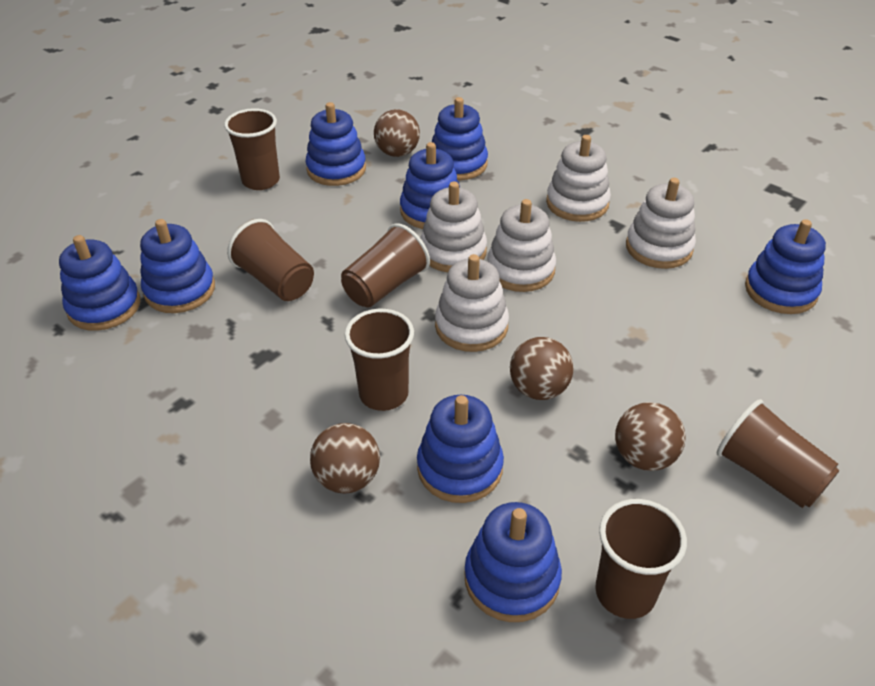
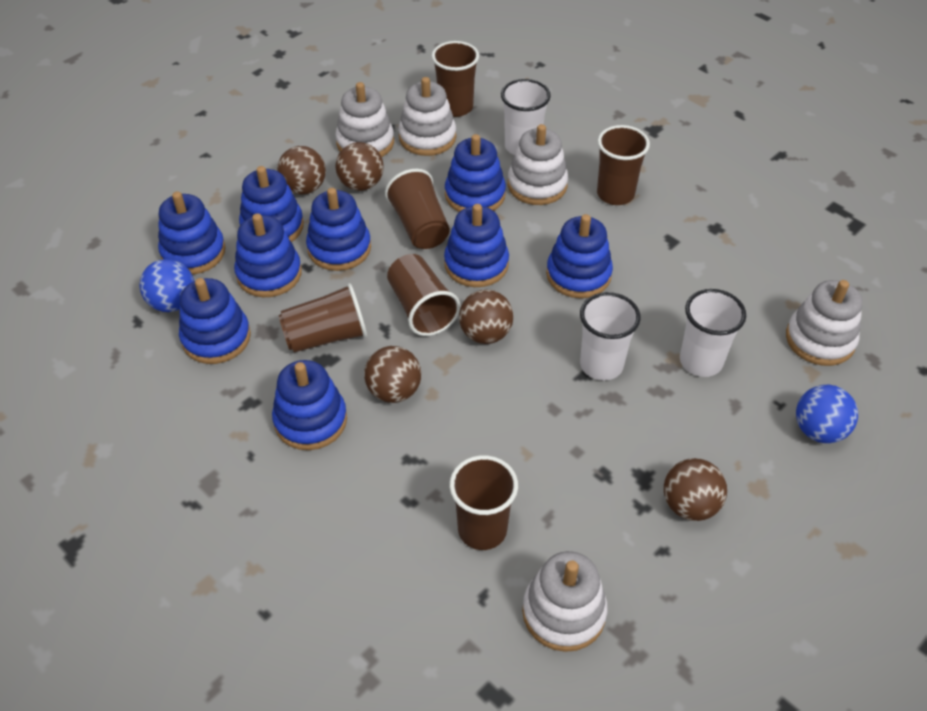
blue ball: none = 0 -> [139,259,194,312] [796,385,858,443] = 2
blue stacking toy: [59,235,140,331] [140,219,215,313] [306,102,366,186] [400,142,460,229] [417,395,504,503] [432,97,488,180] [464,502,562,622] [745,219,826,314] = 8 -> [158,191,226,275] [179,278,251,364] [234,213,302,297] [239,166,304,242] [272,360,347,450] [306,188,371,271] [444,204,509,287] [445,134,506,212] [546,214,613,298] = 9
brown ball: [310,423,380,493] [374,109,420,157] [510,337,574,400] [615,402,685,471] = 4 -> [277,146,326,195] [336,142,384,191] [364,346,421,403] [459,290,513,344] [664,458,727,521] = 5
white cup: none = 0 -> [501,79,551,155] [580,292,641,380] [680,289,746,377] = 3

